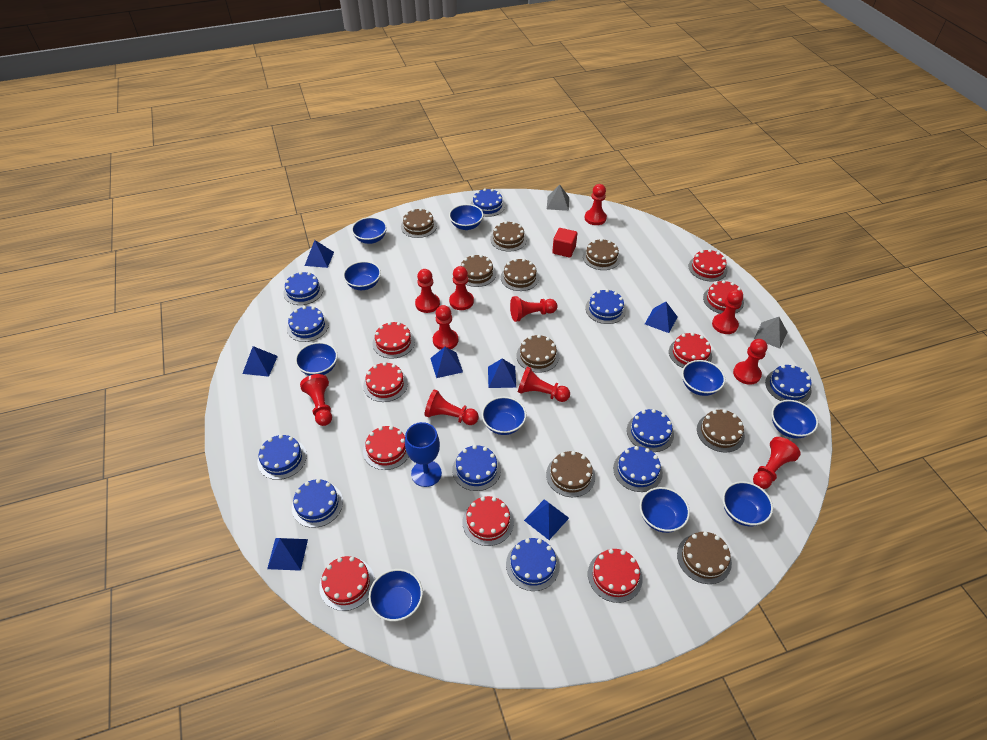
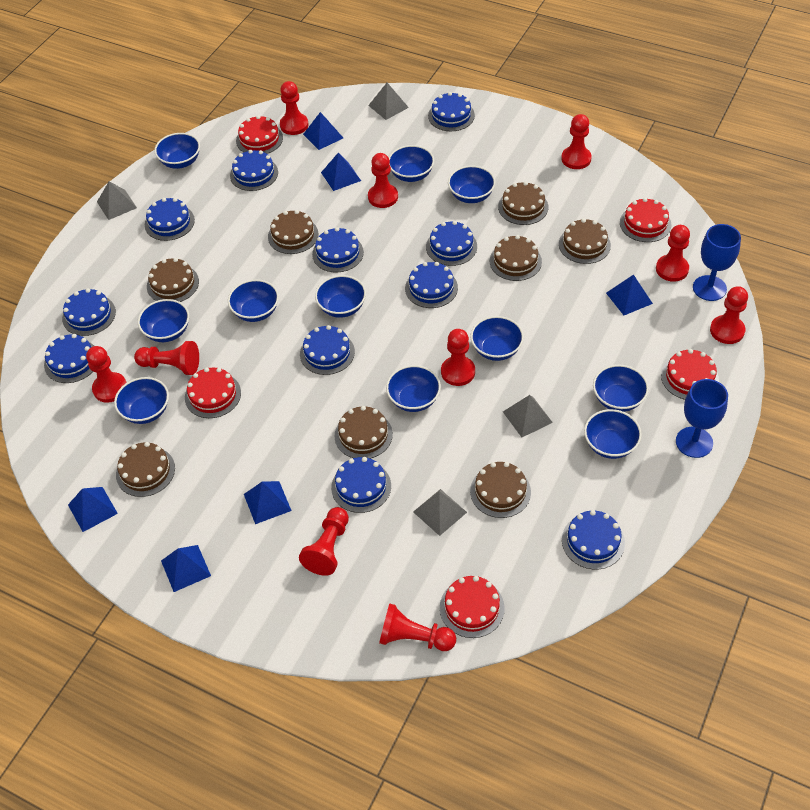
blue bowl: [295,342,338,376] [343,261,381,290] [352,217,387,244] [369,569,423,621] [449,204,483,230] [482,397,526,435] [640,487,690,533] [682,360,725,396] [723,481,773,526] [772,400,818,439] = 10 -> [114,377,169,424] [138,299,189,342] [154,133,200,169] [228,279,279,322] [315,275,366,318] [386,365,441,412] [389,145,434,182] [448,166,495,203] [470,316,524,361] [584,409,642,459] [593,365,649,412] = 11
blue goblet: [405,422,442,487] = 1 -> [676,379,728,458] [693,224,741,301] = 2
blue pyramid: [242,346,278,377] [267,538,308,571] [305,240,334,268] [430,347,463,378] [488,358,516,388] [524,499,569,540] [645,302,677,333] = 7 -> [68,487,118,532] [161,545,211,592] [244,481,291,524] [303,112,343,150] [321,152,361,191] [606,275,653,315] = 6
brown cake: [401,208,437,238] [461,255,496,287] [490,221,527,252] [501,259,539,291] [517,335,559,373] [546,451,595,497] [583,239,621,270] [677,531,732,584] [697,409,745,452] = 9 -> [116,442,175,497] [147,258,199,302] [268,210,318,254] [334,406,393,459] [470,462,531,518] [490,235,542,281] [498,182,548,225] [559,218,611,264] = 8
grey pyramid: [547,184,569,211] [754,317,787,349] = 2 -> [97,181,137,220] [368,83,409,120] [413,489,467,536] [503,395,553,437] = 4
red cake: [319,556,375,611] [363,362,408,402] [363,426,409,470] [373,322,415,359] [463,496,514,546] [588,549,643,603] [669,333,712,368] [688,249,727,281] [703,280,744,314] = 9 -> [185,367,241,418] [236,115,283,154] [440,576,505,638] [620,198,672,242] [661,349,719,400] = 5
red cube: [552,228,577,258] = 1 -> none = 0
red pawn: [300,374,332,426] [415,269,440,313] [424,389,479,425] [433,305,458,350] [449,266,474,310] [510,296,557,322] [518,367,570,402] [585,184,607,225] [712,290,743,334] [733,339,767,385] [753,437,801,489] = 11 -> [86,346,127,403] [134,341,199,375] [280,81,309,135] [299,507,349,576] [368,153,398,208] [379,603,456,651] [441,329,475,386] [561,114,592,169] [656,225,690,282] [710,286,748,344] = 10

